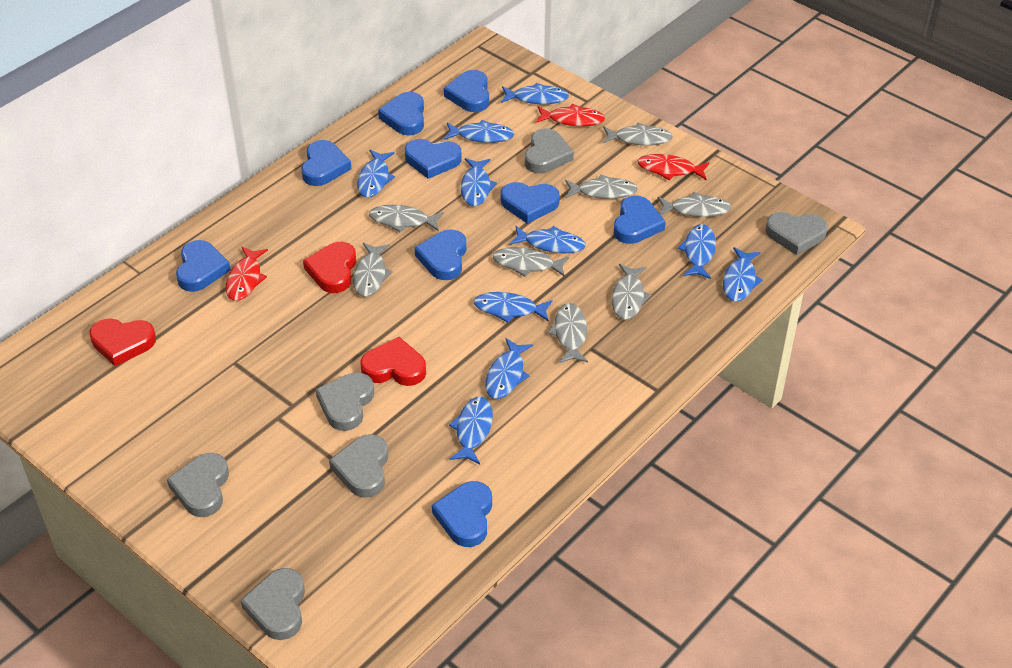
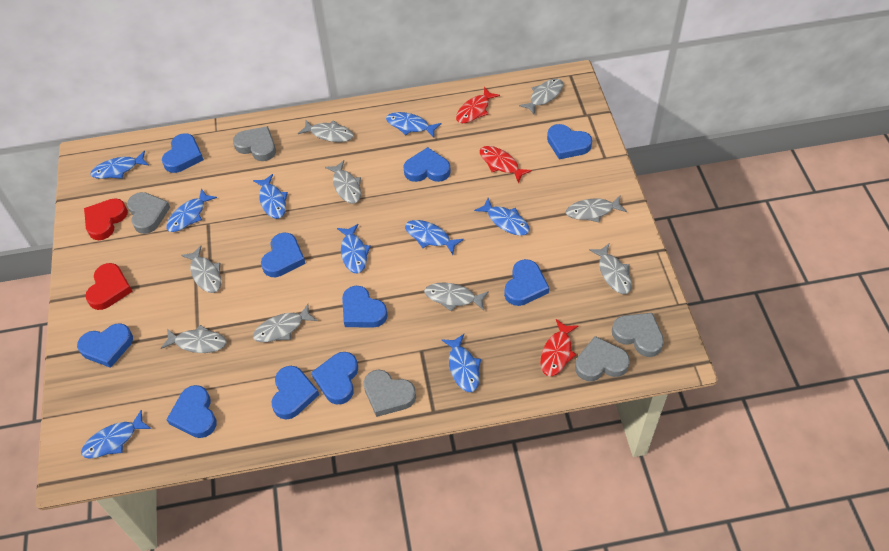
blue fish: [357,150,395,198] [444,120,514,143] [449,397,493,464] [461,158,497,206] [473,292,553,323] [485,338,533,399] [501,83,569,104] [509,226,586,253] [678,224,716,279] [723,247,763,302] = 10 -> [81,410,151,459] [90,151,149,179] [166,188,217,232] [253,174,288,219] [337,224,371,273] [386,112,441,137] [405,220,464,255] [442,334,481,392] [474,198,530,236] = 9
blue heart: [176,240,231,292] [301,140,352,186] [378,92,424,135] [405,139,462,179] [414,230,466,280] [432,481,492,547] [444,70,489,112] [501,182,560,224] [614,195,666,244] = 9 -> [77,323,133,368] [162,133,204,173] [166,385,217,438] [261,233,306,277] [271,366,319,419] [311,352,358,404] [342,286,388,328] [403,147,451,182] [504,259,549,306] [547,124,592,159] = 10
grey fish: [353,243,393,297] [369,205,444,233] [493,247,569,277] [548,303,588,363] [565,175,638,199] [603,123,673,146] [612,264,651,320] [658,192,732,217] = 8 -> [160,325,227,353] [181,246,221,293] [253,304,317,342] [298,119,354,142] [325,160,361,204] [424,283,489,311] [519,79,563,116] [566,196,627,223] [589,244,632,294] = 9
grey heart: [167,453,229,517] [240,568,305,640] [316,372,374,431] [329,434,388,498] [525,128,574,173] [765,212,828,255] = 6 -> [127,192,170,234] [233,126,276,161] [364,370,416,417] [575,336,630,381] [612,313,664,357] = 5
red heart: [89,318,156,366] [303,242,356,293] [361,337,426,386] = 3 -> [84,198,128,240] [85,263,133,310] = 2

